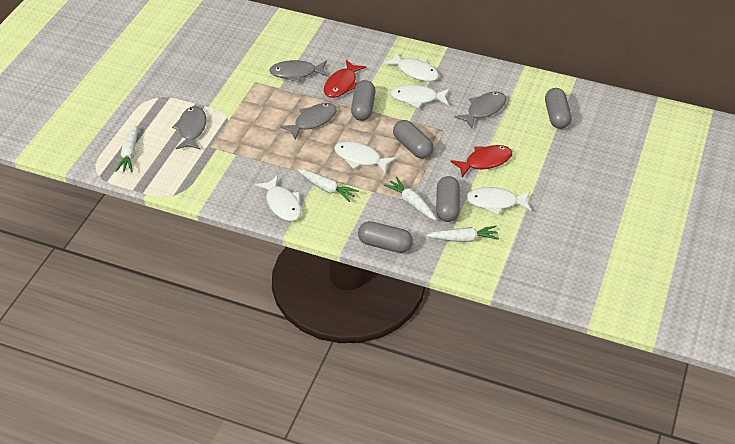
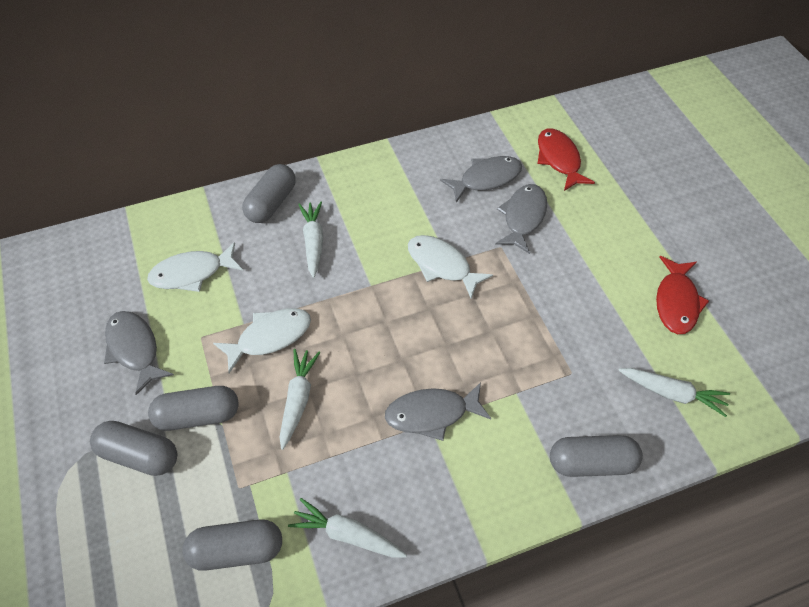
white fish: [255,175,301,221] [334,141,396,174] [383,52,439,81] [390,84,450,108] [466,187,531,215] = 5 -> [147,242,243,292] [213,308,311,373] [408,235,493,298] = 3

